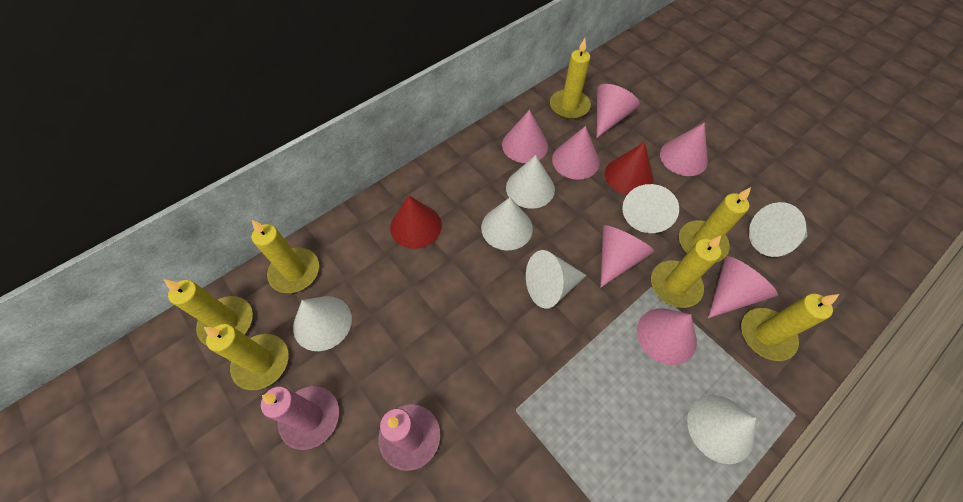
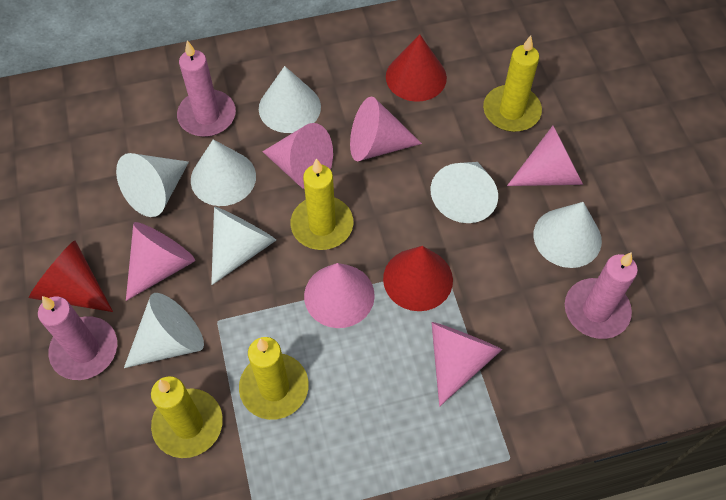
pink candle: [261,386,339,450] [379,404,440,471] = 2 -> [38,296,117,380] [177,40,236,137] [565,252,638,339] = 3
pink cone: [502,110,548,163] [552,126,599,180] [597,84,640,138] [600,225,655,288] [637,309,697,365] [660,123,708,176] [708,256,778,318] = 7 -> [126,222,195,301] [262,123,333,189] [304,263,375,328] [350,97,422,161] [431,322,502,406] [507,126,583,186] = 6
red cone: [390,195,442,249] [605,142,653,195] = 2 -> [29,240,113,312] [383,246,453,311] [386,34,447,102] = 3
yellow candle: [164,279,253,346] [204,324,289,390] [252,220,319,293] [550,38,591,119] [651,236,721,308] [679,187,751,262] [741,294,839,361] = 7 -> [151,376,223,458] [239,337,309,420] [290,158,353,250] [483,35,542,132] = 4

